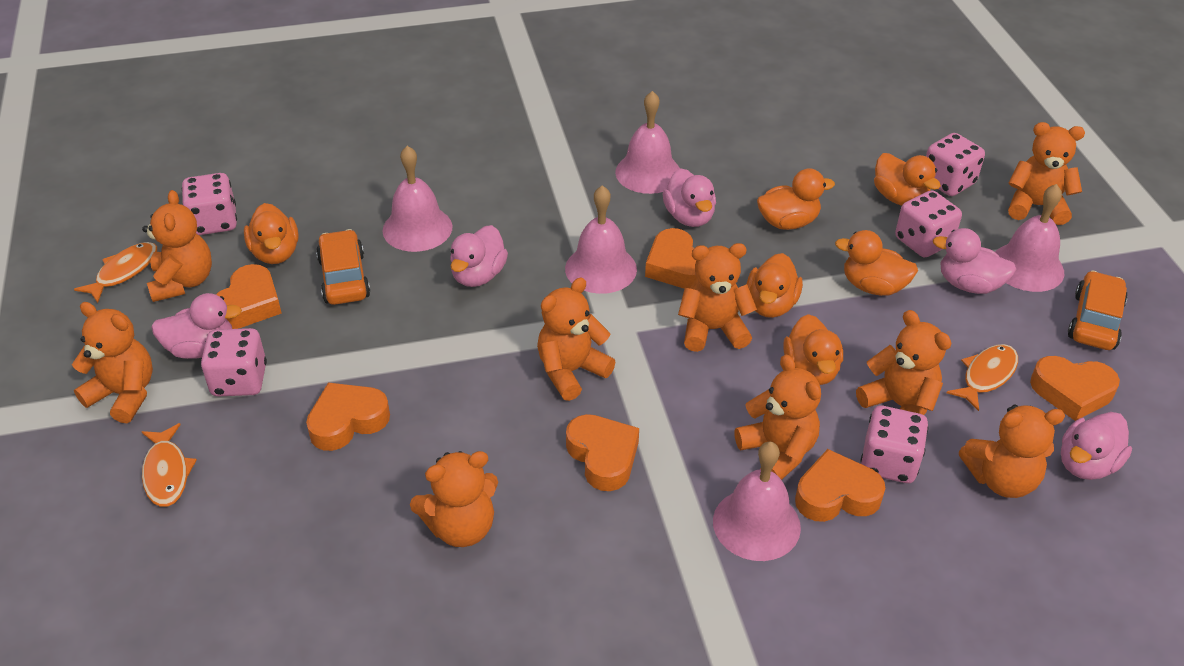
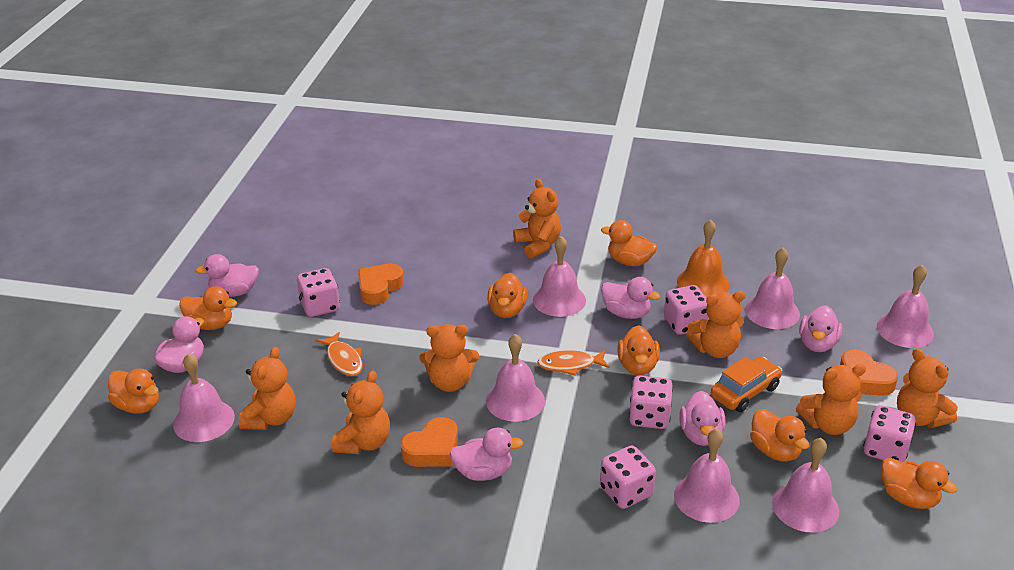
orange bell: none = 0 -> [677,219,729,298] = 1
orange car: [316,229,370,305] [1068,271,1128,350] = 2 -> [711,357,782,412] = 1
orange duck: [244,203,299,264] [747,253,803,318] [757,168,835,230] [783,314,843,385] [835,230,918,296] [874,153,941,206] = 6 -> [108,369,159,414] [179,286,237,330] [487,273,527,318] [601,220,657,266] [617,325,660,375] [750,409,809,462] [881,458,958,509] = 7
orange fish: [74,242,157,303] [142,423,197,507] [946,344,1018,411] = 3 -> [316,332,363,376] [537,350,610,376] = 2
orange heart: [216,264,281,329] [306,383,390,451] [566,414,639,491] [645,228,697,289] [795,449,885,522] [1030,356,1120,421] = 6 -> [358,264,404,305] [400,417,458,467] [840,350,898,396] = 3
orange teddy bear: [72,302,153,423] [142,190,212,302] [410,451,498,547] [537,278,615,401] [678,243,757,352] [735,355,821,480] [856,310,952,415] [959,405,1065,498] [1008,122,1085,225] = 9 -> [239,347,295,430] [332,370,390,454] [419,324,479,392] [513,179,561,258] [686,291,745,358] [796,364,866,435] [897,348,958,428] = 7
pink bell: [383,146,452,252] [565,185,637,294] [615,91,680,194] [713,442,801,561] [995,184,1064,292] = 5 -> [173,353,235,442] [486,334,545,422] [533,236,586,317] [674,428,740,523] [745,247,800,329] [772,438,839,533] [877,265,934,348] = 7
pink duck: [151,293,242,359] [450,225,508,287] [662,168,716,227] [933,228,1016,294] [1061,412,1132,480] = 5 -> [154,316,204,373] [195,254,259,297] [450,428,524,481] [601,277,660,319] [680,391,725,446] [799,305,842,352] = 6

